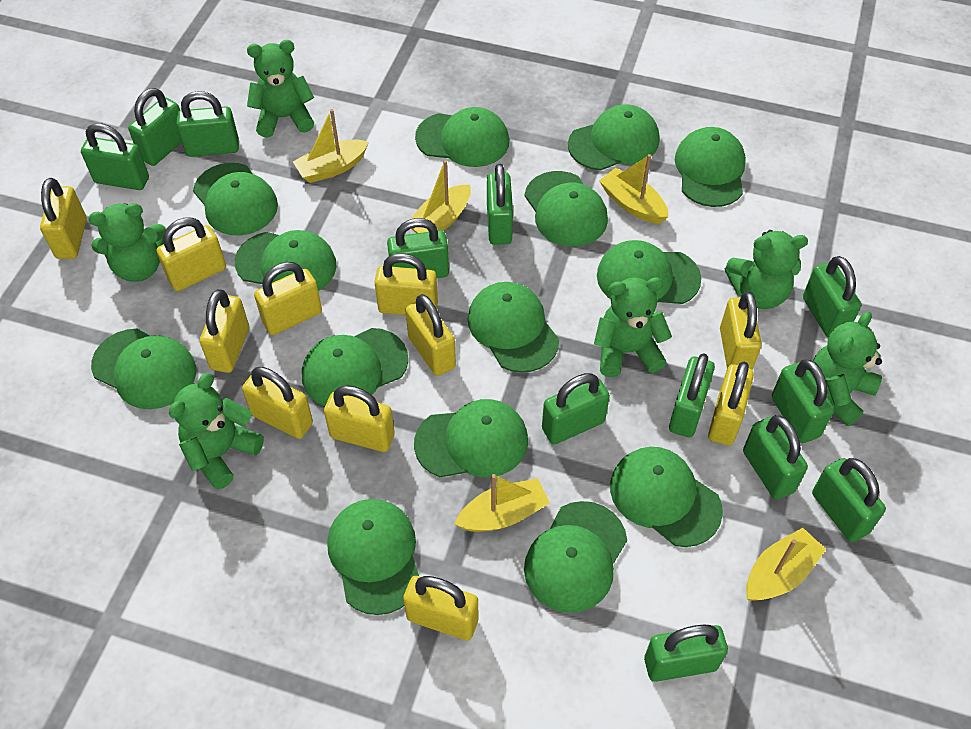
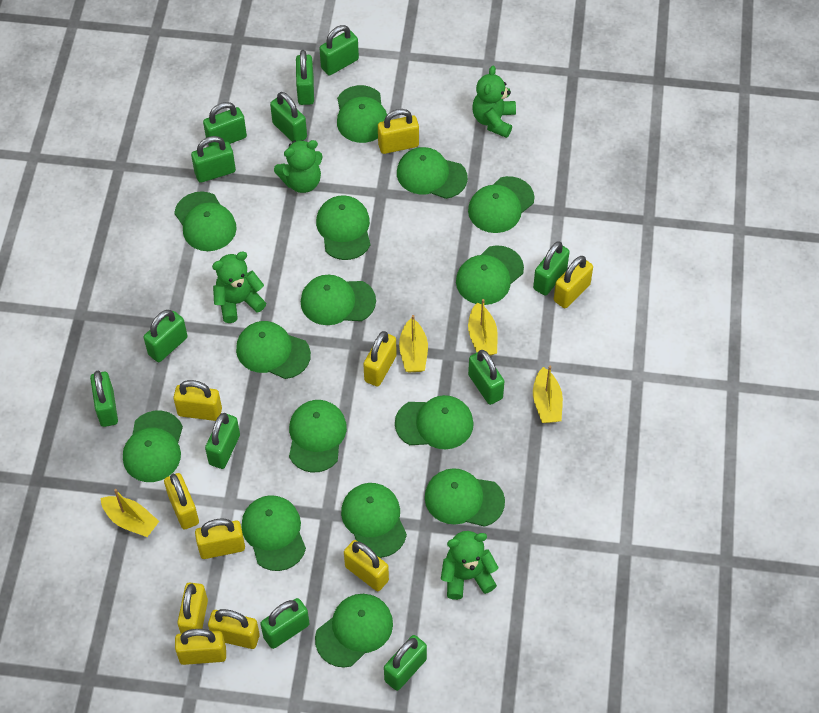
green cap: [91,329,196,409] [193,163,278,236] [235,230,336,291] [302,328,408,406] [327,499,419,615] [414,399,528,477] [415,107,509,167] [468,282,559,373] [524,501,627,613] [525,171,608,247] [568,104,659,171] [597,240,701,304] [610,447,723,547] [675,127,746,207] = 14 -> [123,411,183,482] [174,191,237,251] [236,321,311,379] [241,495,306,571] [289,400,347,473] [301,275,376,325] [315,594,393,668] [316,195,370,260] [337,85,387,143] [341,483,407,558] [395,395,474,449] [397,147,468,199] [425,468,505,527] [456,245,524,305] [468,176,535,233] = 15
green teddy bear: [88,203,166,282] [169,373,264,490] [247,40,314,137] [594,277,672,377] [725,230,808,309] [813,311,882,426] = 6 -> [212,251,266,323] [274,140,323,193] [441,531,499,600] [472,66,516,138] = 4
yellow boat: [293,109,369,183] [411,160,471,233] [455,474,550,532] [599,154,669,224] [746,528,826,601] = 5 -> [100,489,159,537] [399,315,428,372] [468,299,498,355] [533,366,563,423] = 4
yellow padlock: [40,178,87,259] [157,218,226,291] [200,289,249,373] [242,367,313,439] [254,262,322,335] [324,385,395,452] [374,253,438,315] [403,576,478,640] [405,294,456,376] [708,361,754,446] [720,291,762,370] = 11 -> [164,473,199,530] [173,380,222,421] [175,629,226,665] [177,583,208,634] [195,518,245,559] [208,609,260,649] [344,540,389,591] [363,331,397,387] [378,109,419,154] [554,256,593,308] = 10

